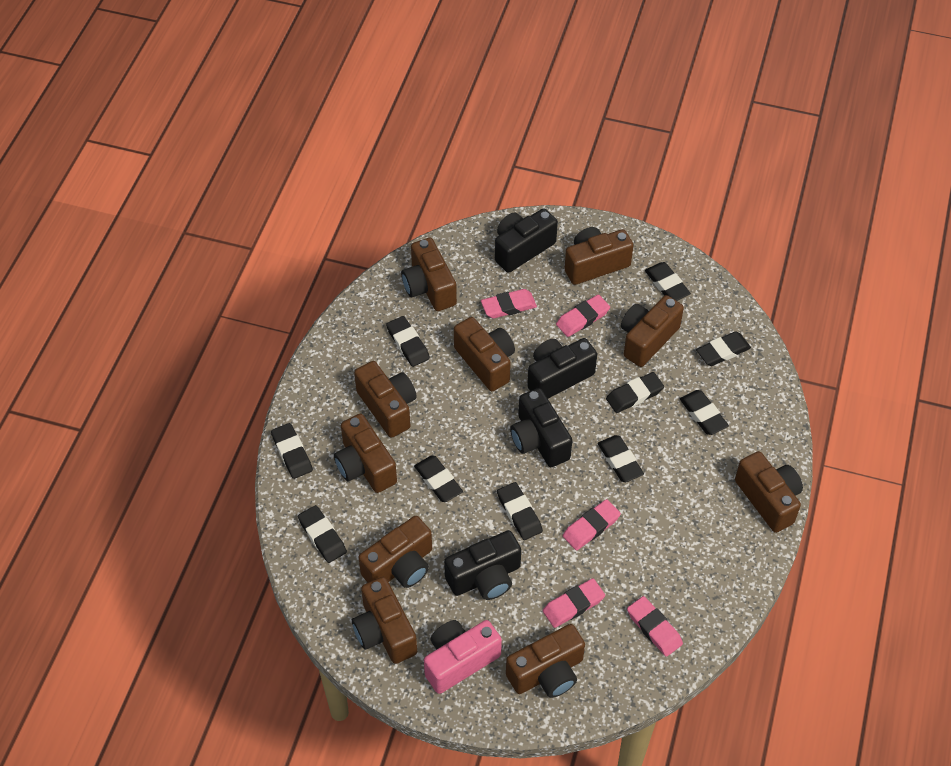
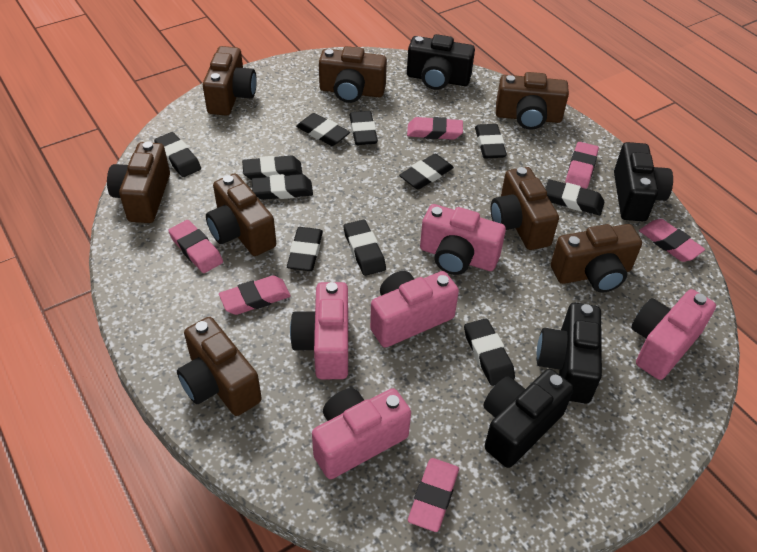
black eraser: [271,423,313,479] [298,505,347,563] [386,316,430,367] [414,455,463,502] [497,482,543,540] [598,435,644,482] [606,372,664,413] [645,262,691,301] [680,390,729,435] [696,331,751,366] = 10 -> [154,132,201,177] [242,156,302,180] [252,174,313,200] [287,227,323,271] [296,113,350,146] [344,219,386,276] [349,111,378,145] [399,154,454,190] [464,318,515,386] [475,124,507,158] [545,179,604,215] = 11
brown camera: [334,414,397,493] [352,577,417,664] [354,361,417,438] [359,516,432,588] [401,238,457,311] [454,317,515,391] [506,624,585,698] [564,227,634,285] [621,295,684,367] [735,451,803,533] = 10 -> [107,141,170,223] [177,317,262,416] [203,46,257,116] [206,174,276,256] [319,46,387,103] [491,167,559,250] [496,72,569,130] [551,224,642,293] = 8
pink camera: [424,620,502,694] = 1 -> [290,282,348,379] [312,388,411,479] [370,271,459,348] [420,204,506,275] [631,289,716,380] = 5
pink eraser: [481,289,537,318] [543,578,605,628] [556,294,610,337] [563,499,621,551] [627,596,683,657] = 5 -> [168,220,223,273] [219,275,291,315] [407,117,463,140] [408,458,459,532] [566,142,599,189] [639,219,705,262] = 6

